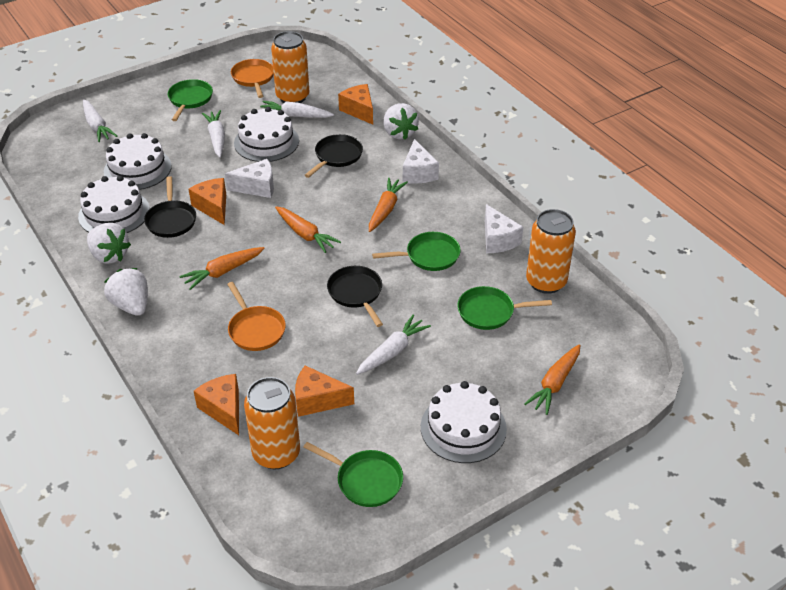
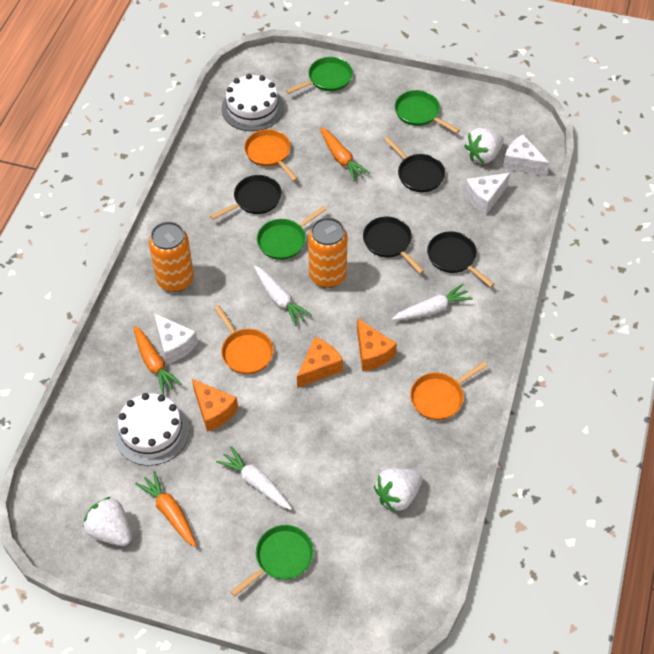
black pan: [144,176,196,238] [305,134,363,178] [327,266,383,327] = 3 -> [210,175,282,220] [363,217,424,274] [384,137,445,192] [427,231,494,287] = 4
orange can: [244,377,300,469] [271,31,309,103] [526,209,576,294] = 3 -> [149,221,194,292] [308,217,347,288] = 2
orange carrot: [179,247,265,290] [275,206,341,253] [369,178,408,232] [524,344,580,415] = 4 -> [133,325,182,394] [135,471,196,547] [320,127,370,181] = 3
orange cheese: [189,178,226,225] [194,374,239,435] [295,366,354,417] [338,84,373,125] = 4 -> [192,379,238,432] [297,337,343,388] [357,318,397,371] = 3
orange pan: [227,282,286,351] [231,59,274,98] = 2 -> [214,305,274,374] [244,129,298,181] [410,361,488,420] = 3
white cake: [78,176,150,233] [104,133,172,190] [234,107,299,162] [421,381,507,463] = 4 -> [114,393,189,466] [222,74,284,131] = 2
white carrot: [83,99,117,142] [202,110,225,158] [260,101,334,118] [356,315,431,375] = 4 -> [216,446,292,510] [254,266,312,326] [392,284,473,320] = 3

